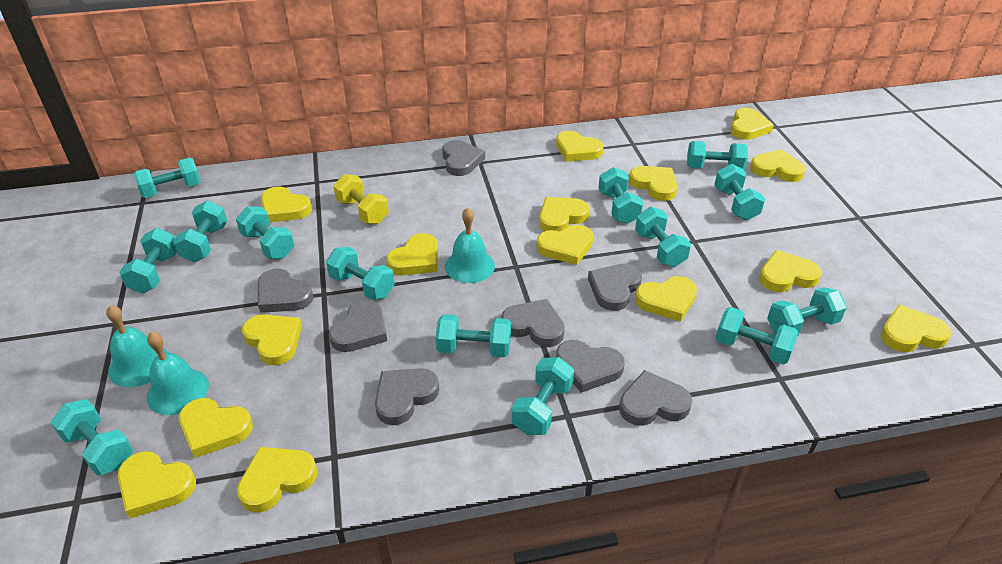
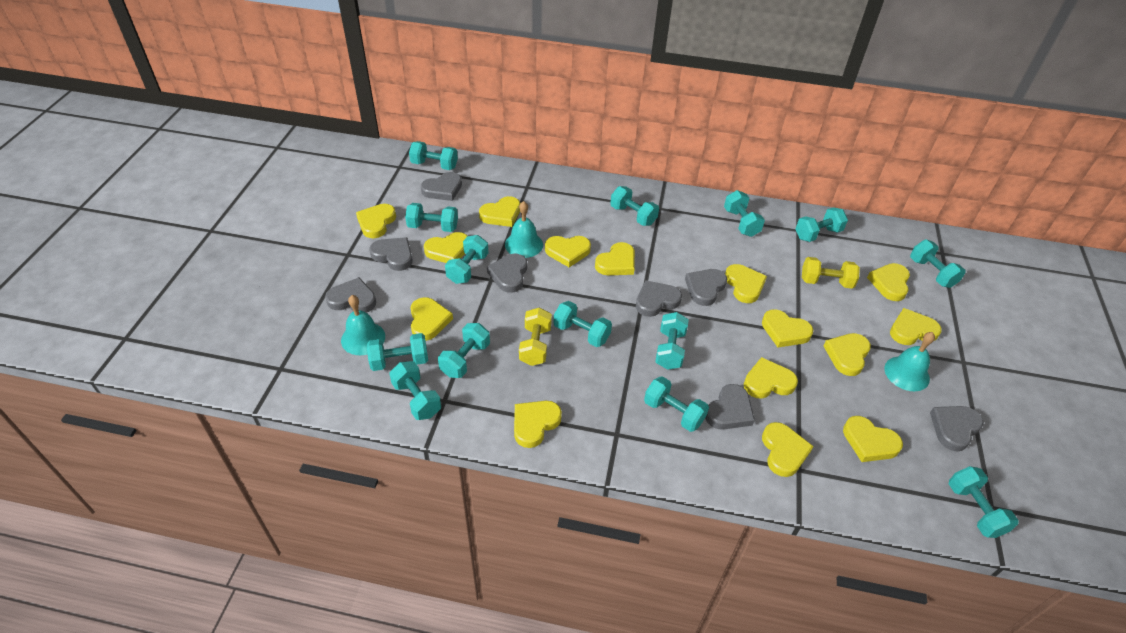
yellow dumbbell: [333,174,389,224] = 1 -> [519,308,552,366] [802,257,860,289] = 2

